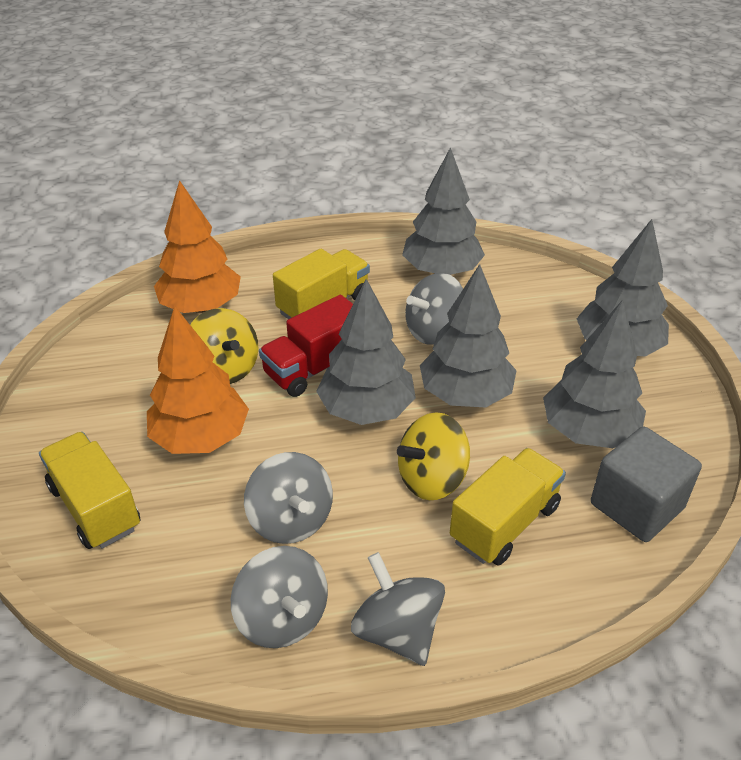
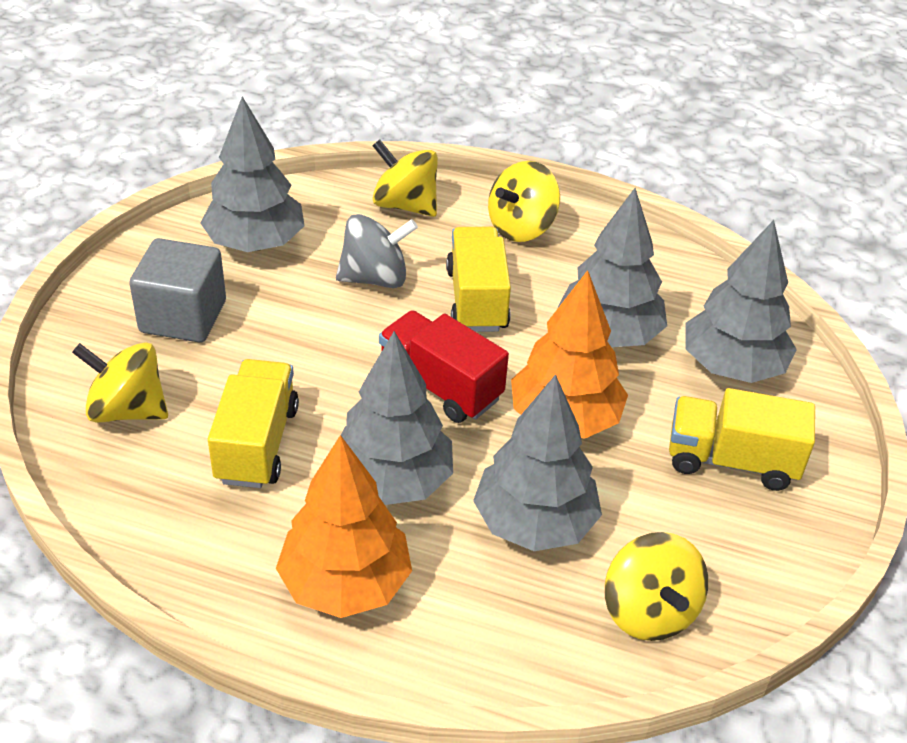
grey spinning top: [231,546,328,648] [244,452,333,544] [351,552,445,666] [405,273,463,345] = 4 -> [336,214,418,288] = 1
yellow spinning top: [190,308,258,384] [397,412,470,500] = 2 -> [72,342,168,423] [372,140,438,217] [488,161,560,242] [605,532,708,641] = 4

